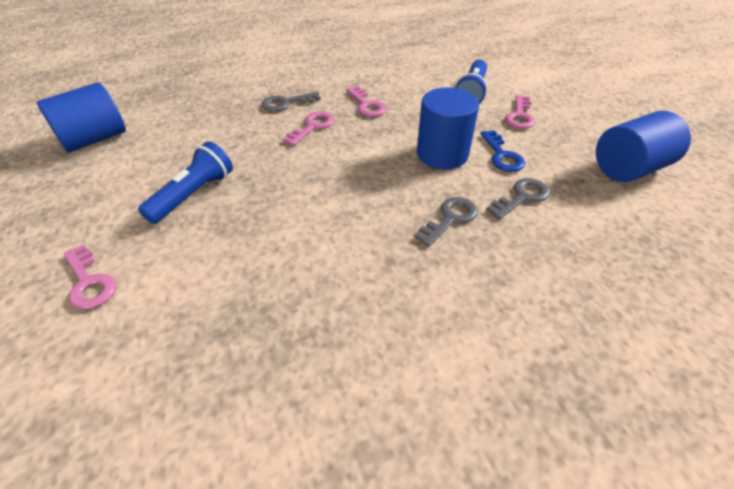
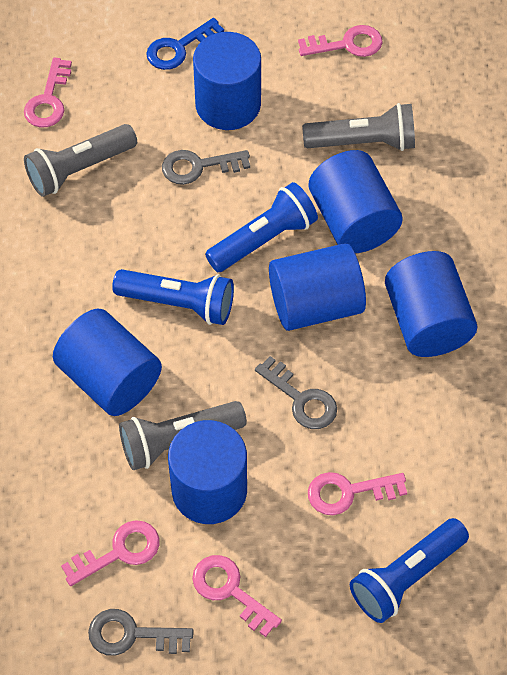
blue cylinder: [37,82,126,152] [417,88,479,169] [596,111,691,182] = 3 -> [53,309,162,416] [168,420,247,524] [193,32,261,130] [269,243,366,331] [309,150,403,253] [385,251,477,357] = 6
blue flashlight: [138,141,233,224] [454,60,488,104] = 2 -> [112,269,234,325] [205,182,318,272] [350,518,469,623] = 3
grey flashlight: none = 0 -> [24,124,137,197] [119,401,247,470] [302,103,415,151] = 3
pink key: [64,245,116,310] [283,111,334,146] [346,86,386,117] [505,95,535,129] = 4 -> [24,58,72,127] [61,520,159,586] [192,555,282,637] [298,25,383,57] [308,472,407,515] = 5

